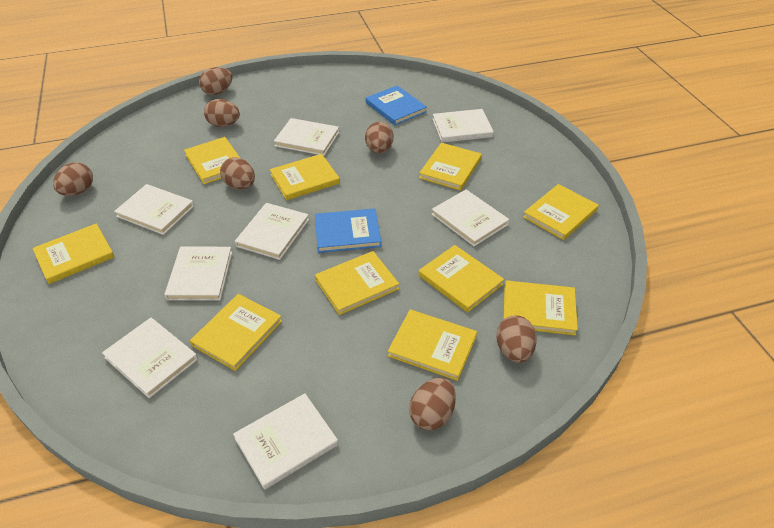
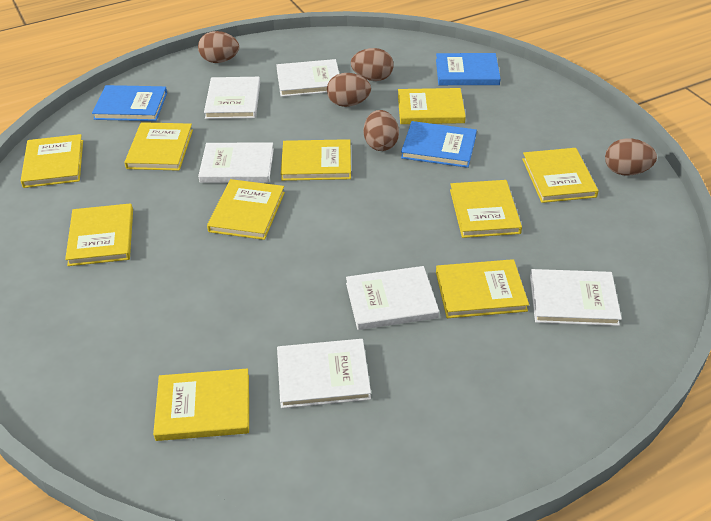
blue book: [315,208,381,253] [366,86,427,125] = 2 -> [92,85,167,121] [401,121,477,168] [436,53,501,85] = 3
brown egg: [53,162,93,196] [199,67,232,95] [204,99,240,127] [220,157,255,189] [365,122,393,153] [409,378,456,431] [496,315,537,363] = 7 -> [198,31,239,63] [327,73,371,107] [351,48,394,81] [364,110,399,151] [605,138,657,176] = 5
white book: [102,318,198,398] [114,184,194,235] [164,247,232,301] [233,393,338,490] [235,203,309,260] [274,118,339,156] [431,189,509,247] [433,109,494,143] = 8 -> [198,143,274,183] [204,77,260,119] [276,59,339,97] [277,339,371,408] [346,266,439,330] [530,269,622,326] = 6

